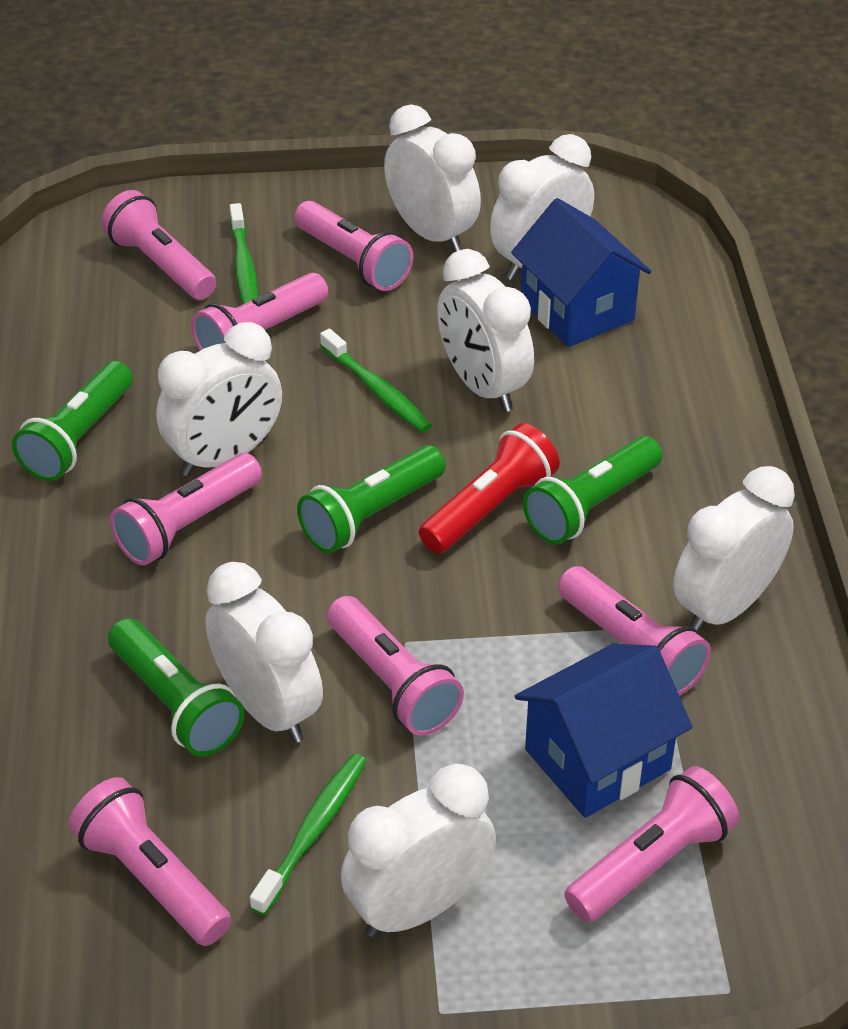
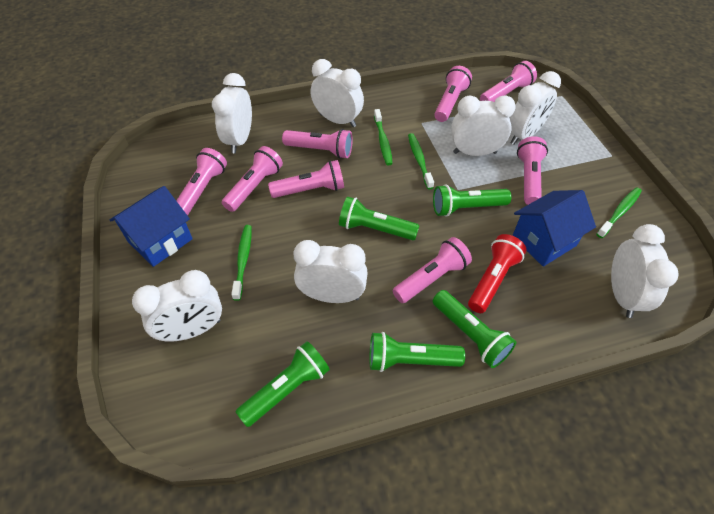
green flashlight: [12,361,133,481] [108,618,244,756] [297,445,446,553] [523,436,662,544] = 4 -> [235,341,330,427] [339,197,419,240] [369,332,465,372] [433,184,511,217] [433,290,517,368] = 5
green toothbrush: [230,203,258,304] [250,753,367,915] [320,329,432,432] = 3 -> [231,225,252,301] [374,109,393,166] [408,133,434,189] [596,187,642,238] = 4

